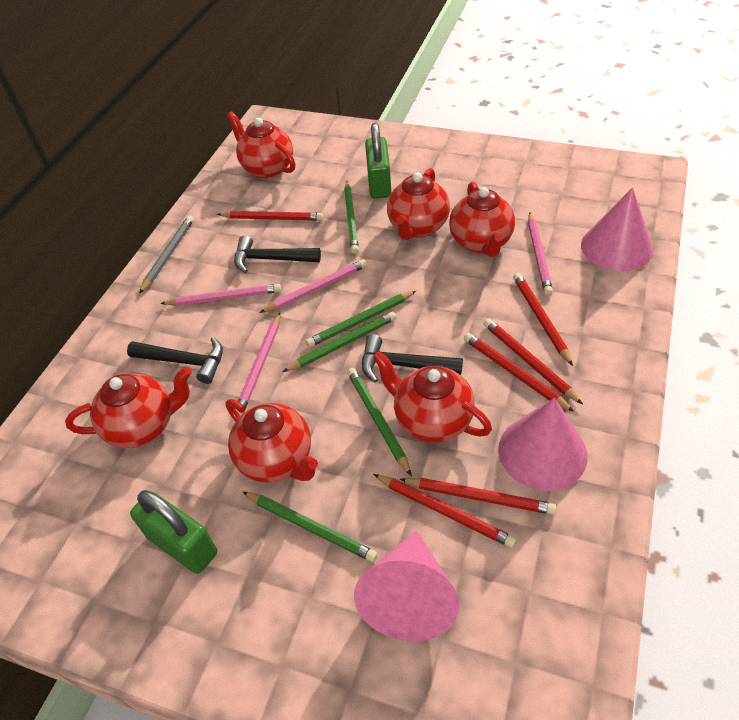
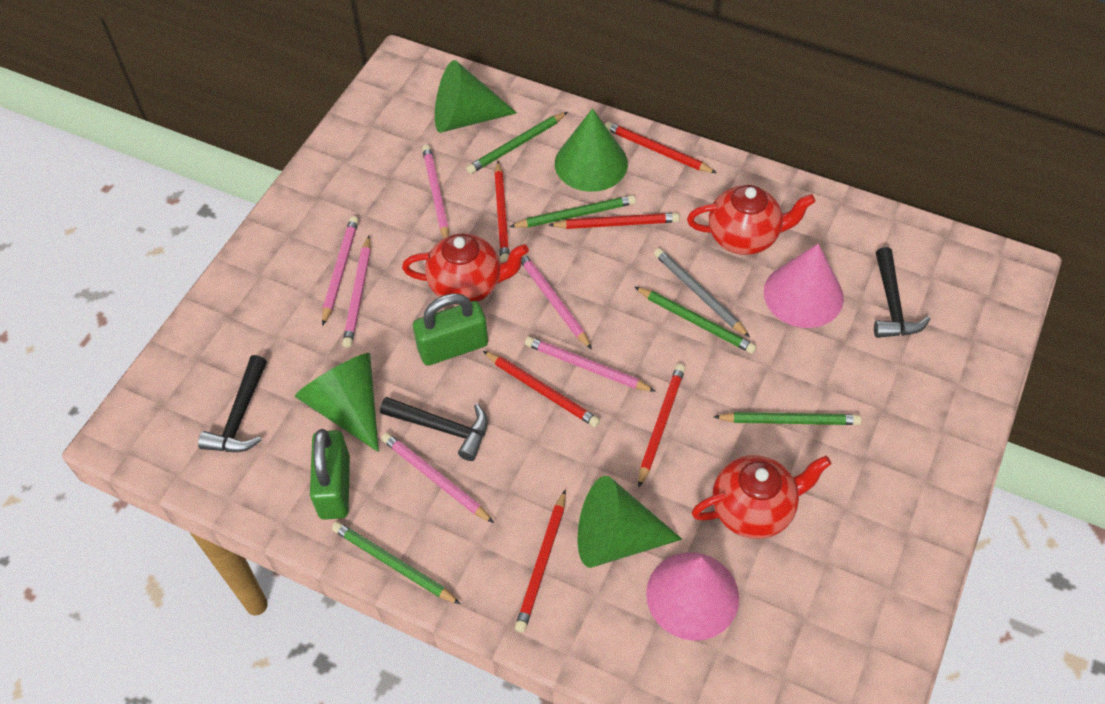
green cone: none = 0 -> [295,353,379,452] [435,60,517,133] [555,109,628,192] [578,476,682,568] = 4
pink cone: [354,530,459,641] [498,398,587,491] [581,187,653,272] = 3 -> [646,552,739,641] [764,244,844,328] = 2
pink pencil: [160,284,281,306] [235,313,280,416] [259,259,367,313] [528,212,553,295] = 4 -> [322,216,359,326] [342,236,371,348] [381,433,494,523] [422,145,449,238] [521,254,592,349] [525,337,656,392] = 6
red teapot: [65,367,192,448] [225,399,318,483] [227,111,295,178] [373,351,492,443] [387,168,450,240] [449,182,515,257] = 6 -> [402,233,529,305] [687,185,815,255] [692,455,831,539] = 3

